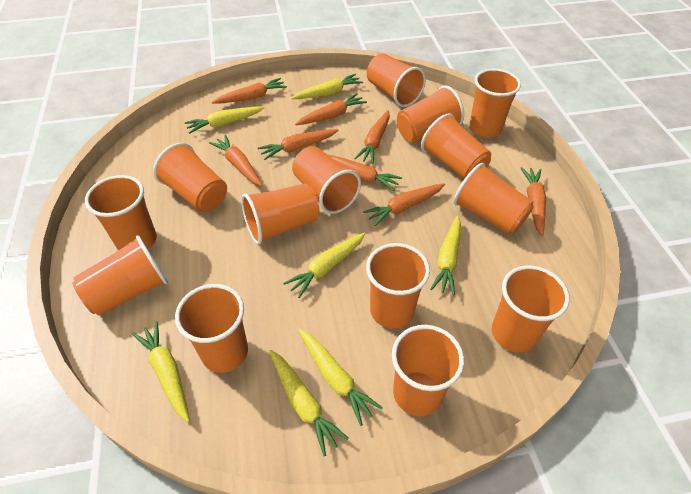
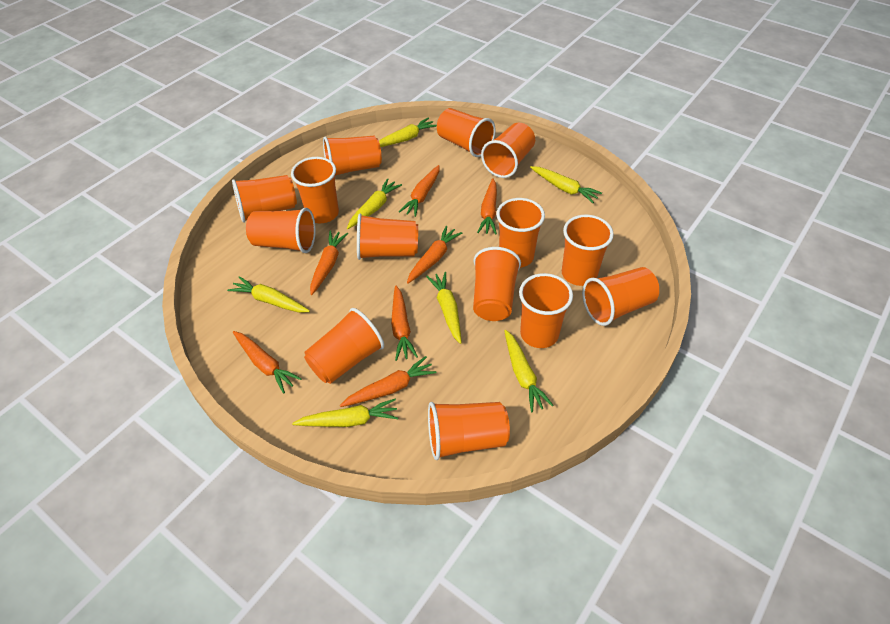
orange carrot: [209,135,263,186] [212,78,287,104] [258,129,339,160] [295,93,367,125] [329,155,402,191] [354,110,390,164] [363,183,445,226] [521,167,546,236] = 8 -> [233,331,302,394] [310,230,348,295] [340,356,437,407] [391,285,418,361] [399,165,440,217] [407,226,462,284] [477,178,497,234] = 7

